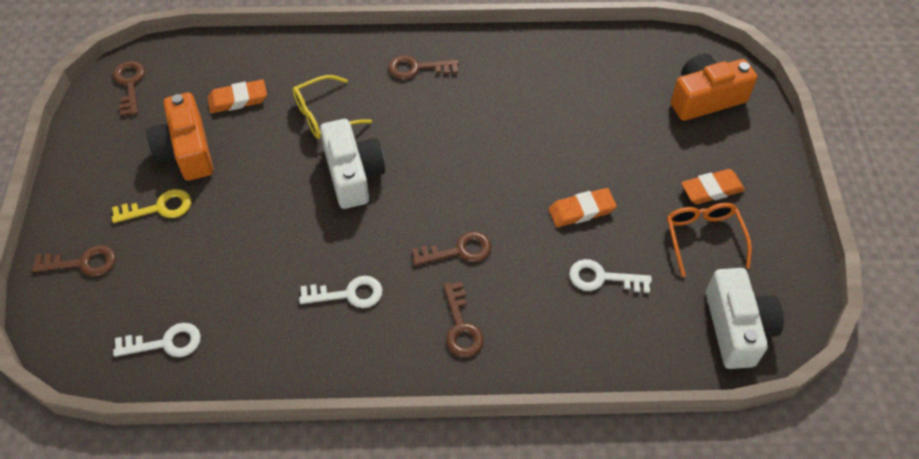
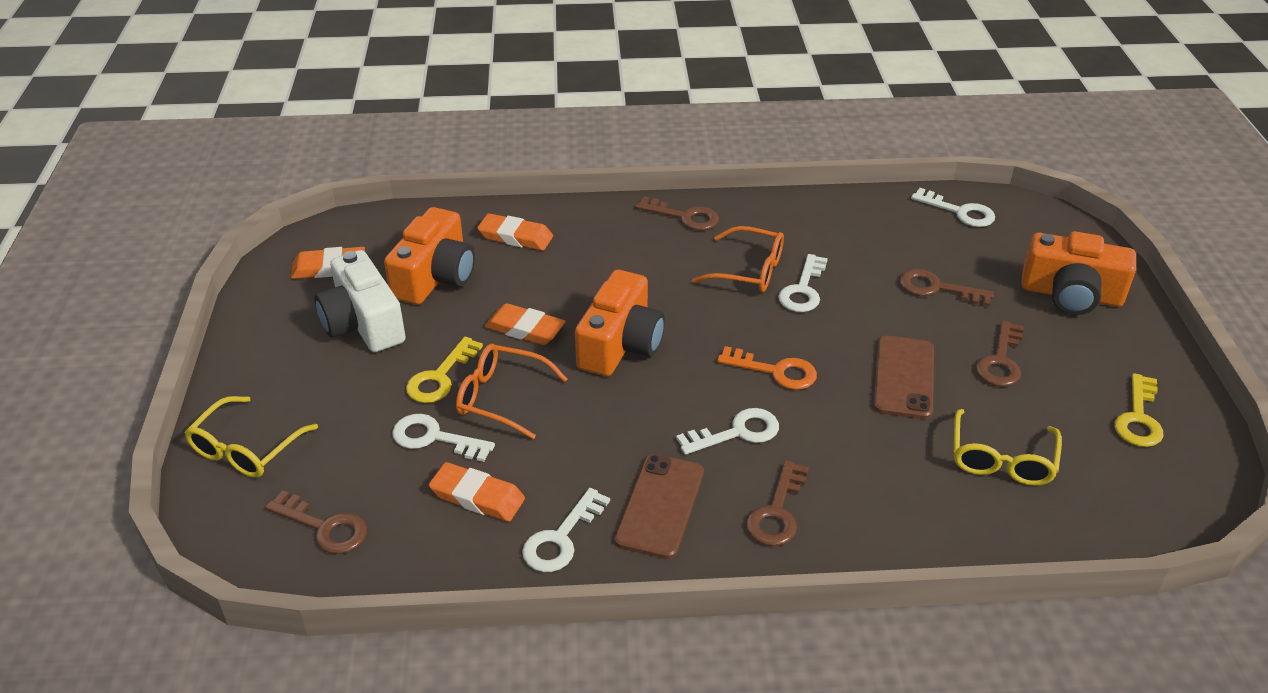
brown phone: none = 0 -> [614,454,704,559] [873,336,934,419] = 2
orange camera: [146,93,213,181] [670,54,757,121] = 2 -> [384,207,475,305] [575,270,665,376] [1021,231,1136,315] = 3
orange eraser: [208,80,267,113] [549,188,617,227] [681,169,745,204] = 3 -> [291,247,365,279] [429,462,525,522] [477,213,553,251] [485,303,566,345] = 4
orange glasses: [667,203,752,277] = 1 -> [456,344,567,439] [692,226,784,292] = 2
orange key: none = 0 -> [717,346,817,390] = 1
white camera: [320,119,385,209] [706,268,784,369] = 2 -> [315,250,406,352] = 1
white key: [113,323,201,357] [299,276,383,308] [569,259,652,293] = 3 -> [392,414,495,462] [522,488,610,572] [676,408,779,455] [778,254,828,312] [911,188,995,227] = 5
yellow glasses: [293,75,372,139] = 1 -> [184,396,318,478] [954,409,1062,486] = 2
yellow key: [112,189,191,223] = 1 -> [406,337,483,403] [1115,373,1164,447] = 2

